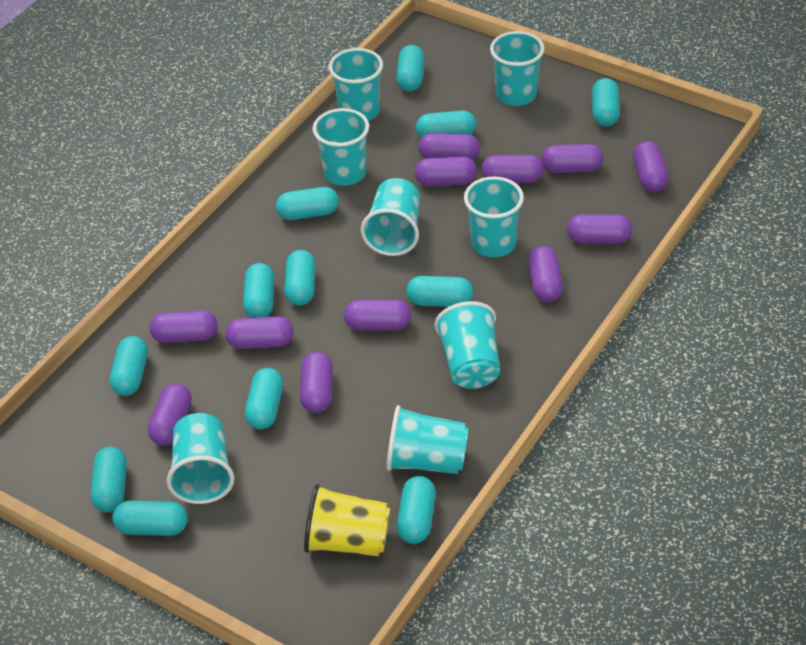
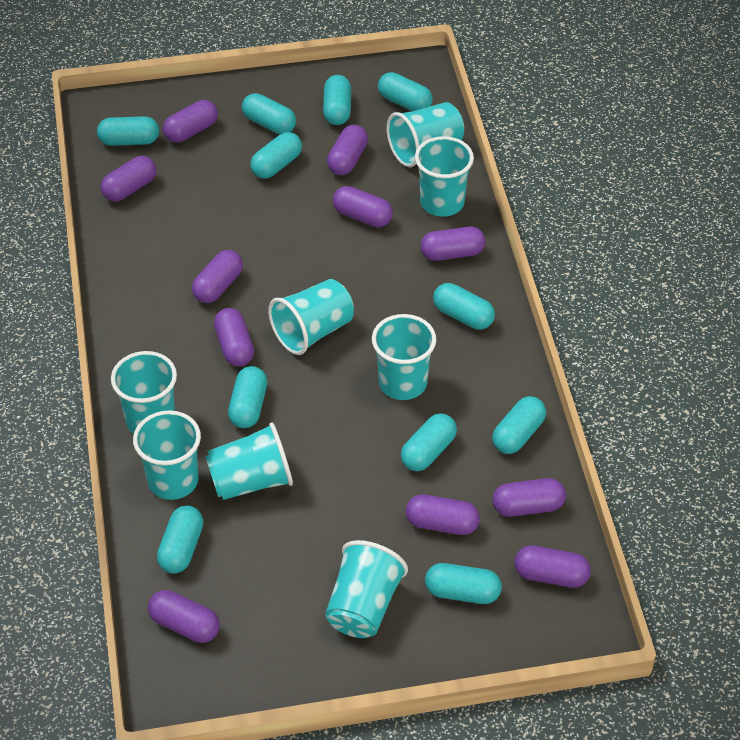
purple capsule: [148,384,192,446] [150,310,218,343] [225,316,294,349] [300,352,333,413] [344,300,412,330] [415,157,477,186] [418,133,480,160] [481,155,544,183] [528,246,563,302] [541,144,604,173] [567,214,632,244] [633,141,669,192] = 12 -> [100,156,157,202] [148,590,220,643] [163,100,218,143] [192,250,243,303] [214,308,254,366] [327,125,368,175] [333,186,393,227] [406,495,480,535] [420,227,486,261] [492,478,566,517] [514,545,591,588] = 11
turquoise capsule: [91,447,127,512] [109,336,148,396] [112,501,188,536] [243,263,275,318] [245,368,283,430] [276,187,339,220] [284,250,316,306] [396,45,425,92] [397,476,436,544] [406,276,474,307] [416,110,476,138] [592,78,620,126] = 12 -> [97,116,159,146] [157,505,204,574] [228,366,267,428] [242,93,296,134] [250,132,302,179] [323,75,351,125] [378,72,433,111] [401,413,457,471] [425,563,502,604] [433,283,495,329] [492,396,546,454] = 11
yellow cup: [304,484,390,556] = 1 -> none = 0

